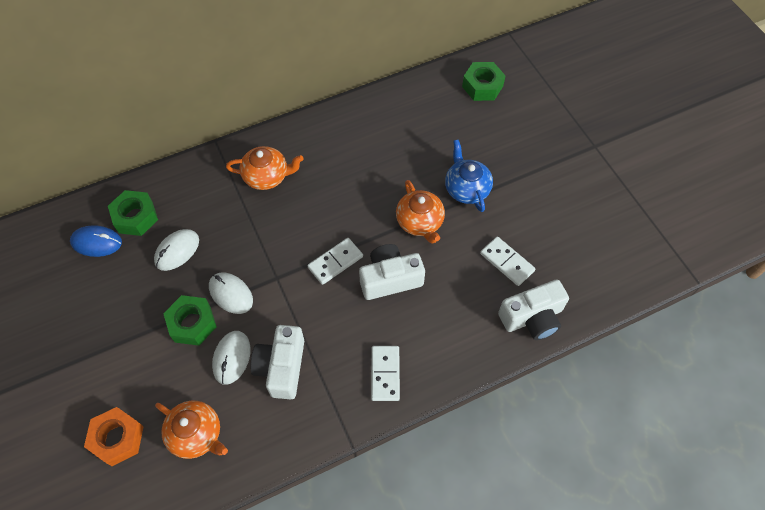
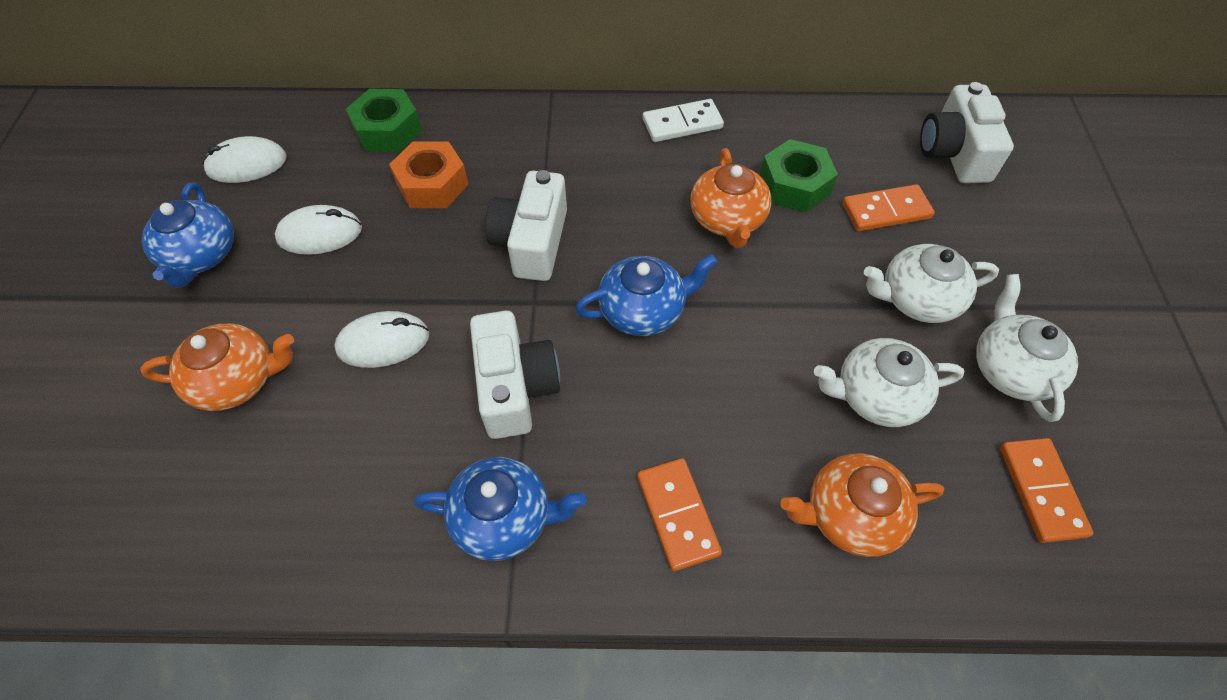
blue mouse: [70,225,122,257] = 1 -> none = 0
blue teapot: [445,140,493,212] = 1 -> [142,182,234,288] [414,457,587,561] [575,254,718,336] = 3
green nut: [108,190,158,236] [163,295,217,346] [462,62,506,101] = 3 -> [346,89,422,152] [760,139,838,212] = 2
orange domino: none = 0 -> [637,458,722,571] [843,184,935,231] [1000,438,1093,543] = 3
white domino: [307,238,363,285] [371,346,400,401] [480,236,535,286] = 3 -> [643,99,724,142] = 1
white teapot: none = 0 -> [814,338,964,427] [864,244,999,323] [976,274,1078,422] = 3

